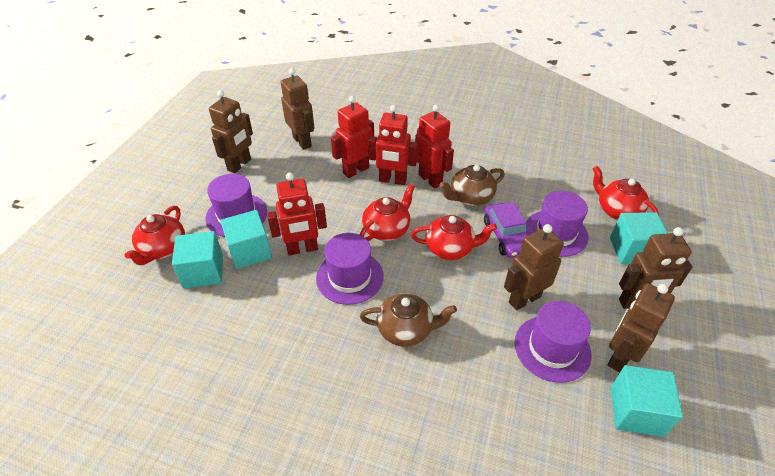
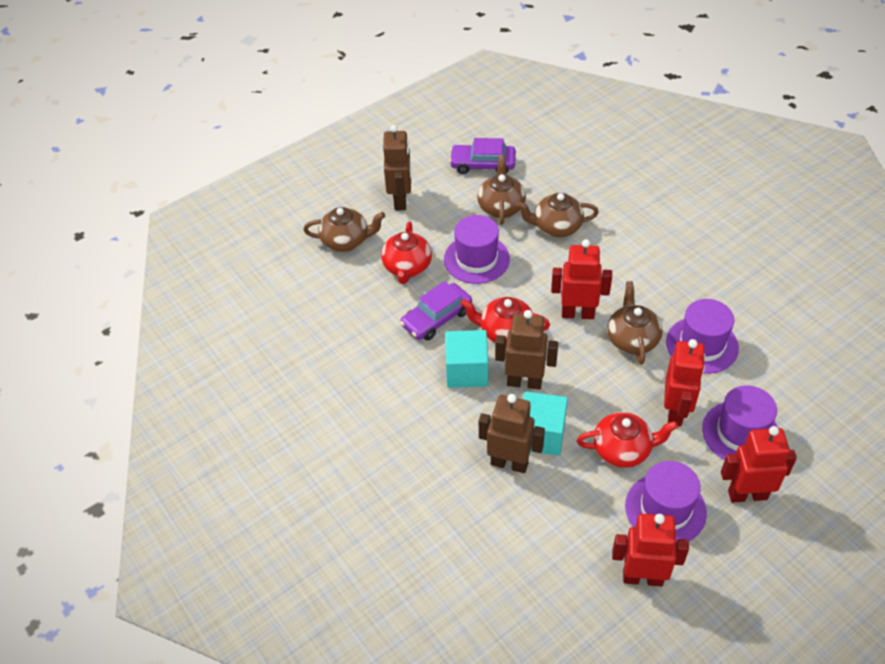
brown robot: [209,90,253,173] [281,68,315,150] [504,224,564,310] [608,283,675,372] [619,227,692,309] = 5 -> [383,125,411,211] [479,394,545,473] [495,310,558,390] = 3
brown teapot: [360,293,457,347] [439,164,505,206] = 2 -> [303,207,385,252] [477,155,526,225] [516,193,599,237] [607,281,663,364] = 4
purple car: [484,202,528,258] = 1 -> [400,281,472,341] [449,138,516,174] = 2
red teapot: [125,206,185,265] [360,184,415,241] [411,215,497,260] [593,166,659,220] = 4 -> [381,222,432,284] [461,297,550,343] [577,412,678,468] = 3
turquoise cube: [172,231,223,289] [221,210,272,269] [610,212,668,264] [610,365,683,437] = 4 -> [445,330,488,388] [523,391,568,456] = 2

